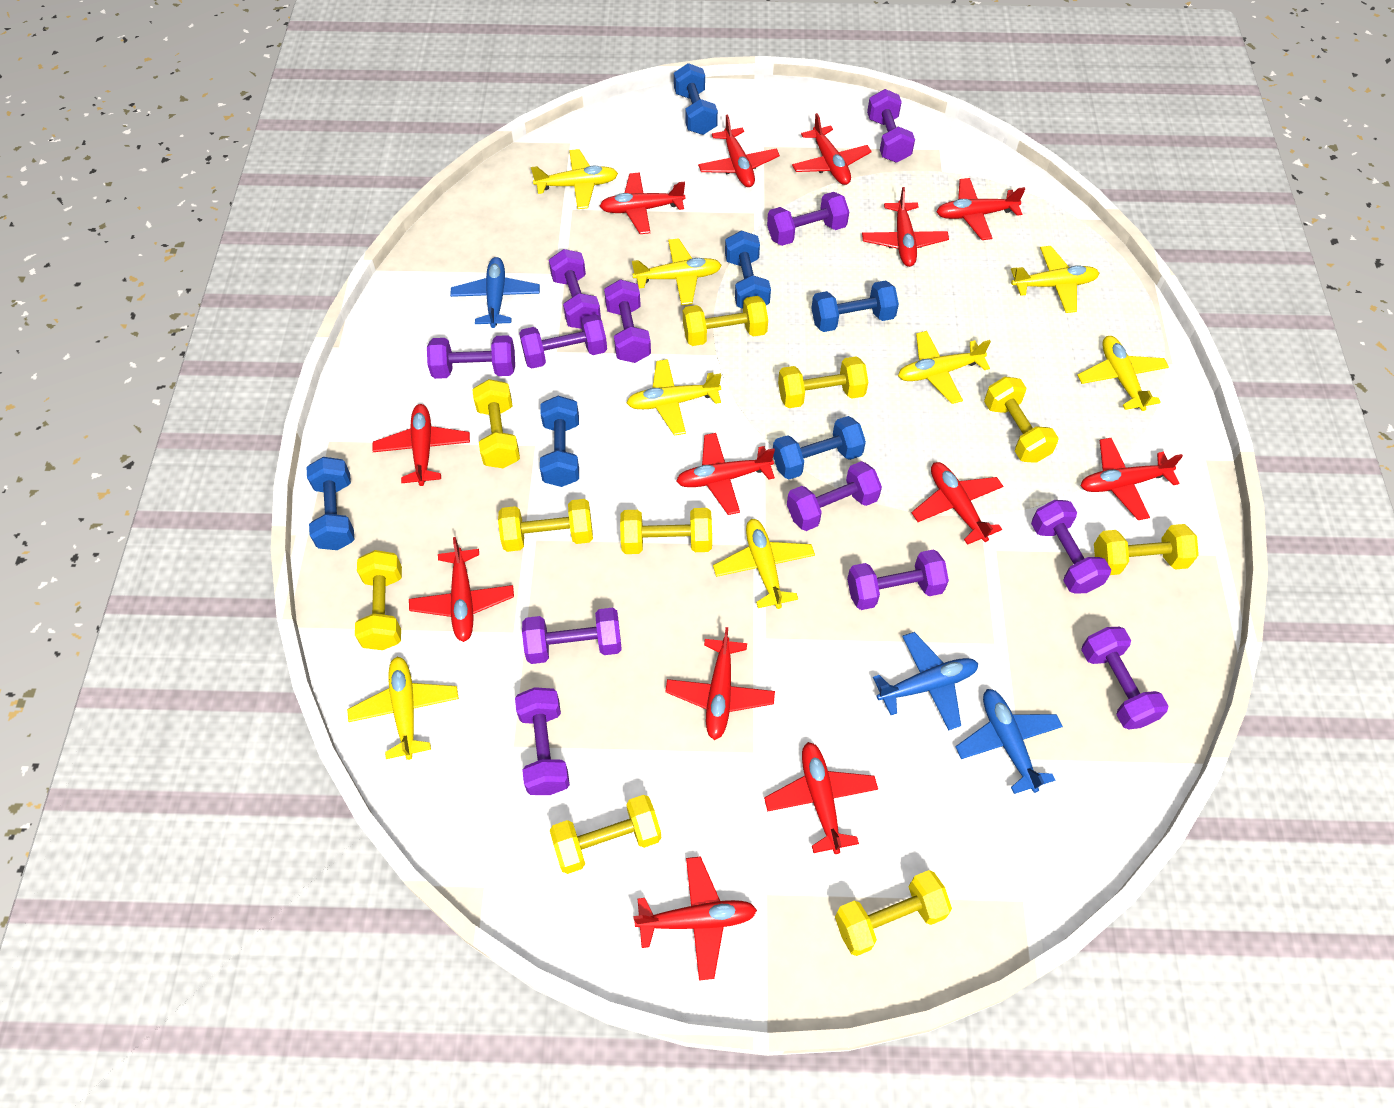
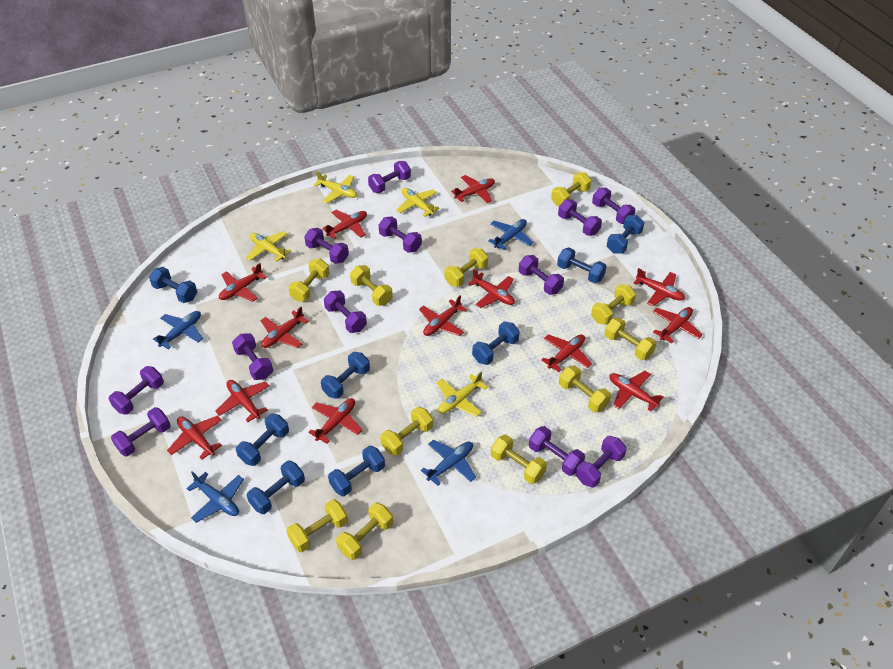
blue dumbbell: [306,457,354,550] [540,396,579,487] [674,63,718,135] [725,230,771,309] [773,416,866,479] [811,280,899,332] = 6 -> [149,267,197,303] [236,414,289,466] [247,461,305,514] [321,352,370,399] [328,446,385,496] [472,321,520,365] [557,247,607,283] [607,215,644,253] = 8
blue plane: [450,257,540,328] [873,632,978,731] [956,689,1063,794] = 3 -> [153,311,203,349] [186,471,244,523] [421,440,476,486] [489,219,533,250] = 4
yellow dumbbell: [355,550,402,650] [472,379,520,468] [498,499,593,552] [550,795,661,874] [620,508,712,554] [683,296,768,346] [778,356,868,408] [835,870,952,956] [984,377,1059,463] [1094,524,1199,575] = 10 -> [286,499,348,552] [288,259,330,302] [336,502,393,560] [350,265,393,306] [380,407,433,456] [444,248,488,287] [491,434,547,484] [551,172,591,206] [559,365,611,413] [591,284,636,325] [604,317,657,360] = 11
yellow plane: [347,657,459,760] [531,149,618,209] [627,359,721,436] [632,238,722,305] [713,519,815,609] [898,331,991,404] [1011,246,1099,313] [1077,336,1169,411] = 8 -> [246,231,292,262] [314,171,357,203] [396,188,440,217] [437,371,488,417] = 4

